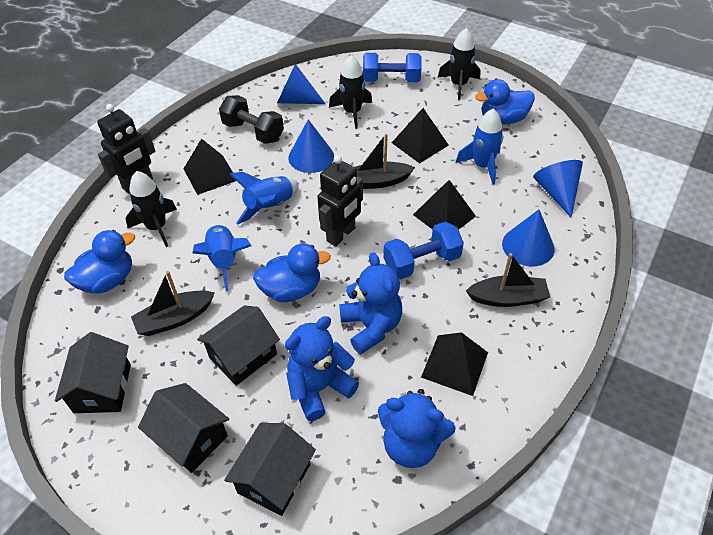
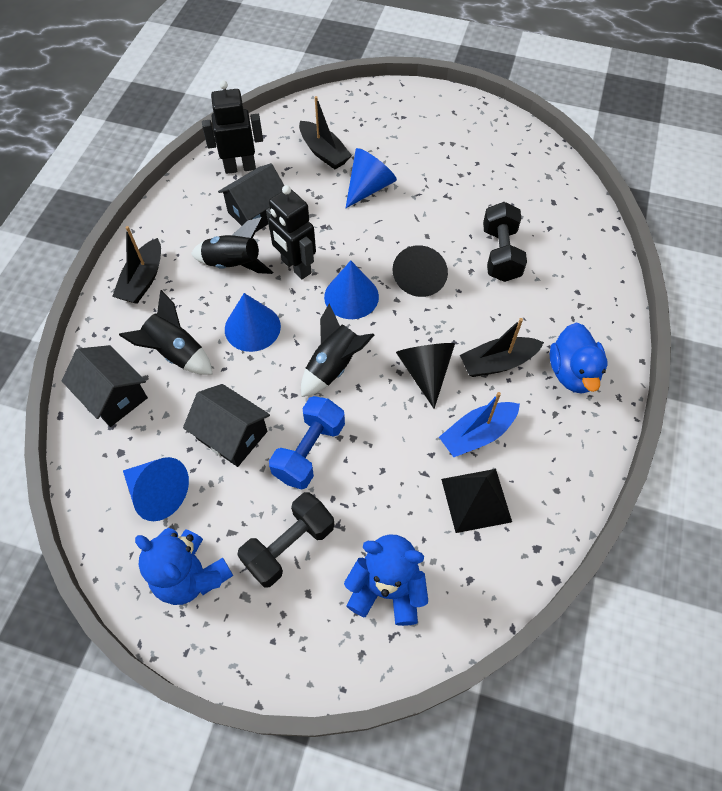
black cone: none = 0 -> [392,245,448,297] [396,343,455,409] = 2
black dumbbell: [219,95,284,144] = 1 -> [237,492,334,588] [483,202,527,282] = 2
black house: [55,332,131,413] [138,383,229,473] [197,305,280,386] [224,423,316,516] = 4 -> [62,345,148,427] [183,384,270,467] [218,163,284,232] = 3
black pyramid: [184,138,236,195] [392,108,449,164] [413,180,476,230] [421,332,488,396] = 4 -> [441,469,512,533] = 1
blue boat: none = 0 -> [439,392,520,457] = 1
blue duck: [64,230,135,294] [253,243,331,302] [475,79,535,125] = 3 -> [550,323,608,394] = 1
blue dumbbell: [363,53,422,82] [383,222,464,279] = 2 -> [269,396,345,489] = 1
blue rocket: [193,224,251,291] [230,172,299,225] [456,108,503,185] = 3 -> none = 0
blue teddy bear: [285,316,359,421] [339,252,402,354] [378,389,456,468] = 3 -> [135,528,233,605] [344,534,428,626] = 2

